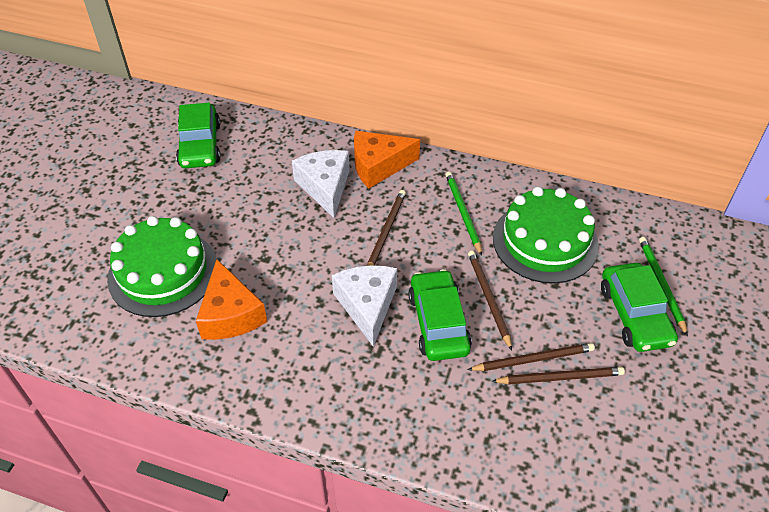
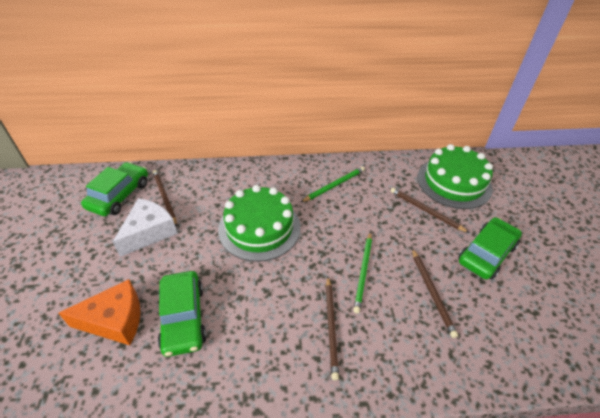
orange cheese: [196,259,267,340] [354,131,420,188] = 2 -> [58,279,141,345] = 1
white cheese: [292,150,350,218] [332,265,397,347] = 2 -> [113,198,178,257] = 1

